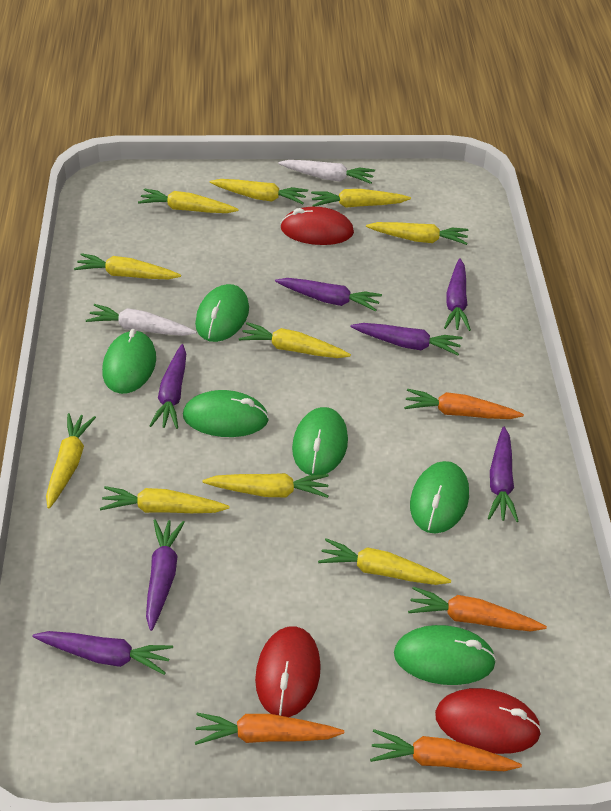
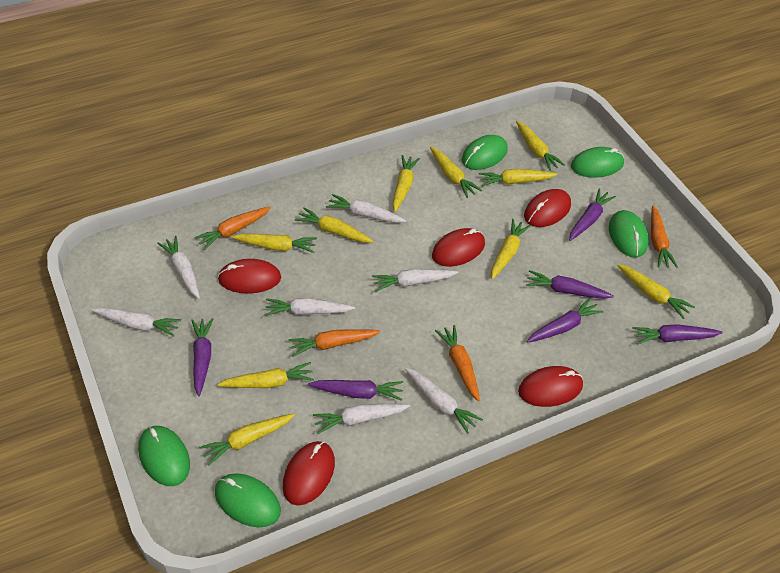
green mouse: [102,329,156,394] [183,390,269,437] [195,284,249,342] [292,407,348,475] [394,625,496,685] [410,461,469,533] = 6 -> [138,426,190,486] [215,473,281,527] [462,135,508,170] [571,147,624,178] [609,210,648,257] = 5
purple carrot: [32,631,173,675] [146,519,185,631] [149,344,186,429] [275,278,382,312] [350,323,462,355] [444,258,471,331] [488,427,519,522] = 7 -> [191,318,213,396] [308,380,403,401] [526,270,614,299] [527,298,604,343] [569,188,616,241] [632,324,723,345] = 6
red mouse: [255,626,321,717] [280,207,354,245] [435,688,542,754] = 3 -> [217,259,281,294] [283,441,335,505] [432,228,485,267] [518,366,583,407] [524,189,571,227] = 5
white carrot: [86,304,197,336] [278,160,375,184] = 2 -> [92,307,181,337] [157,236,200,299] [265,298,355,316] [313,404,410,434] [326,194,406,223] [372,269,458,292] [405,368,483,434] = 7

